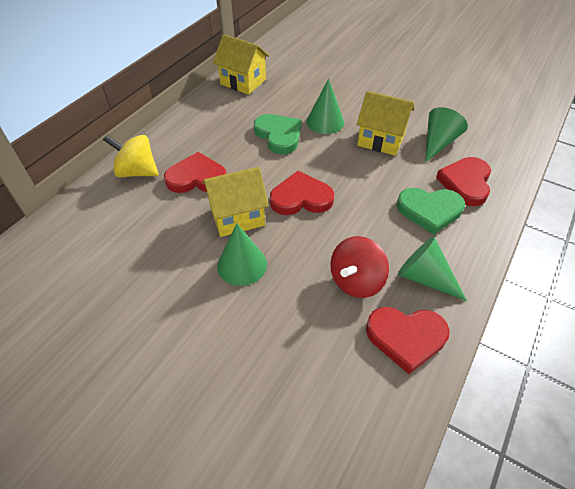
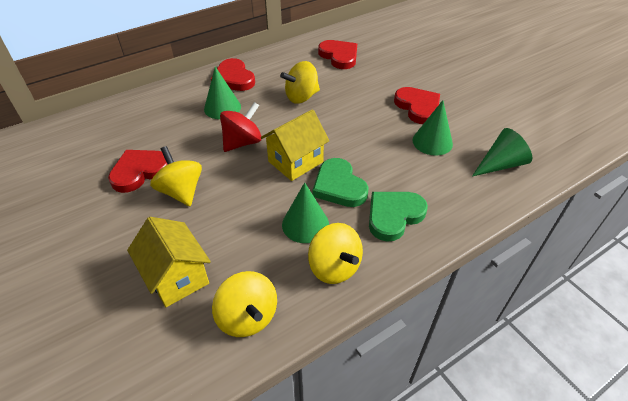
yellow house: [202,167,269,237] [213,34,269,95] [357,91,414,156] = 3 -> [127,217,211,307] [261,109,330,181] = 2
yellow spinning top: [103,135,159,177] = 1 -> [150,146,202,206] [212,271,277,337] [280,61,320,104] [308,223,363,284] = 4

